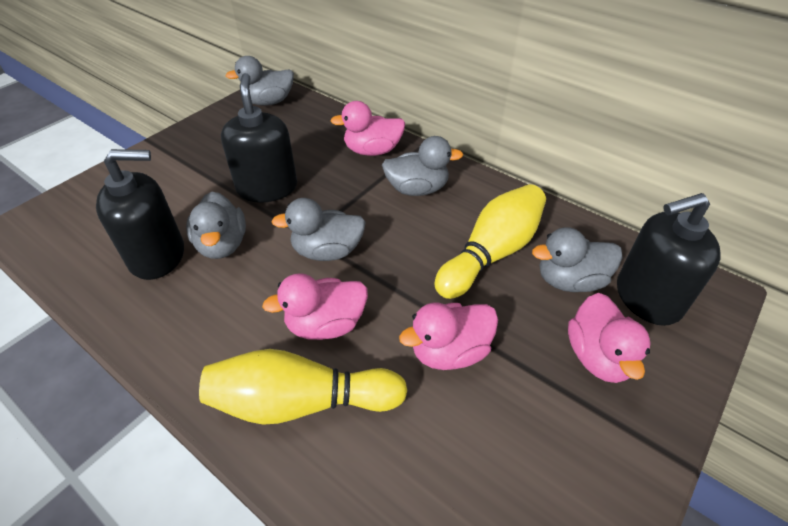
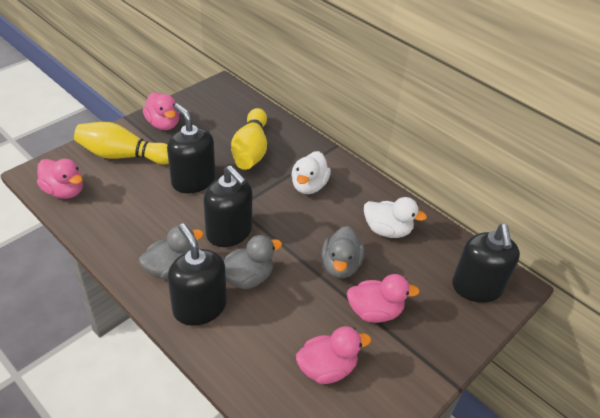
black soap dispenser: [96,149,184,280] [221,73,297,203] [617,193,721,326] = 3 -> [167,103,216,194] [168,223,227,326] [203,165,252,247] [452,224,520,303] = 4
grey duck: [186,192,246,259] [226,56,294,106] [271,198,366,261] [382,136,463,196] [532,227,623,292] = 5 -> [139,225,204,279] [224,235,282,289] [321,226,364,278] = 3
white duck: none = 0 -> [291,151,331,194] [364,197,427,238] = 2

